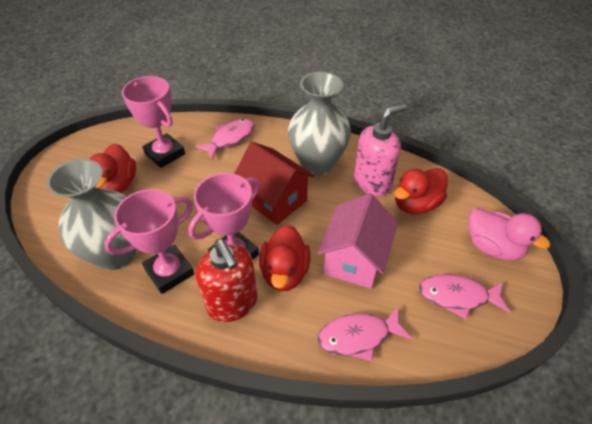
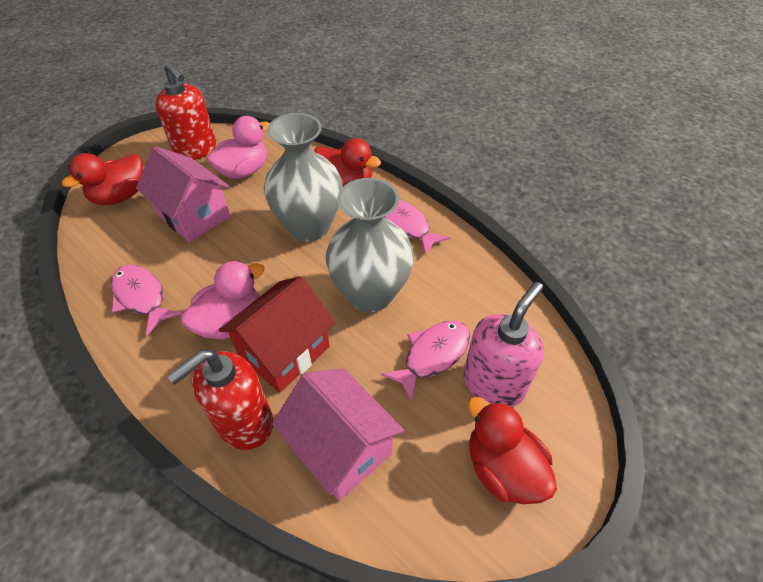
pink duck: [469,208,550,261] = 1 -> [181,261,265,339] [207,116,270,179] = 2
pink house: [317,193,398,289] = 1 -> [136,146,230,242] [272,368,404,501] = 2
pink trophy: [104,189,194,294] [122,76,185,168] [188,173,259,259] = 3 -> none = 0
red soap dispenser: [196,239,257,322] = 1 -> [155,62,216,160] [167,350,273,450] = 2

